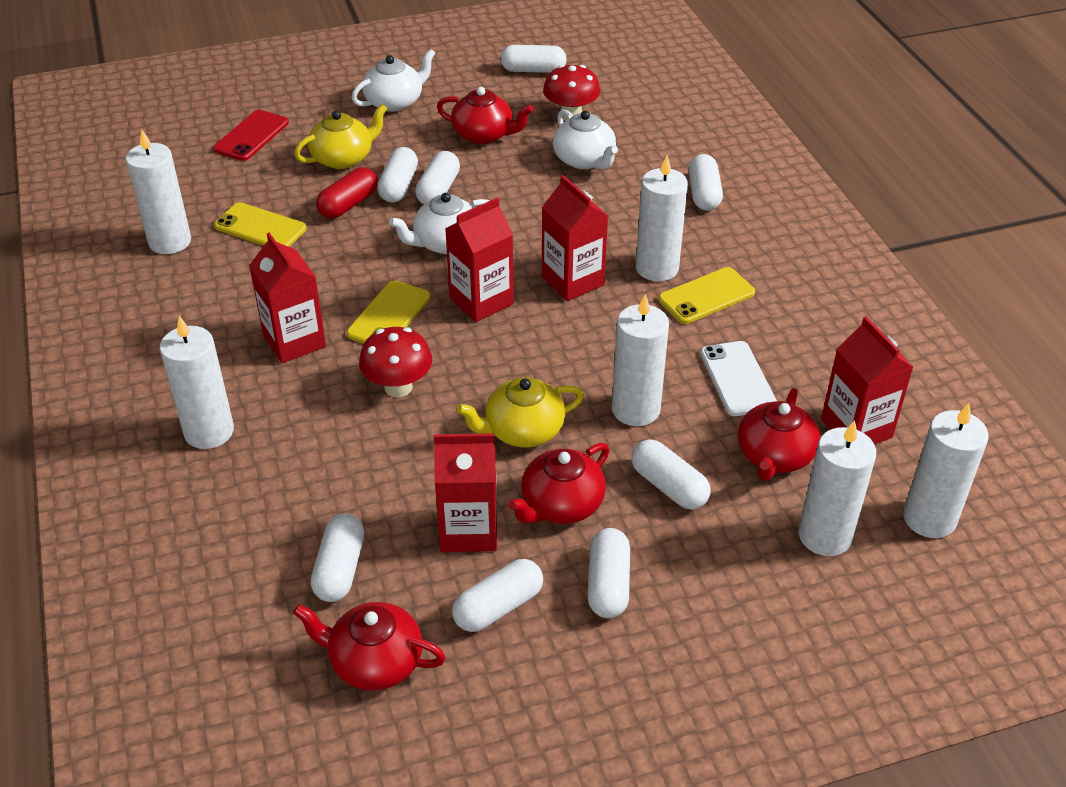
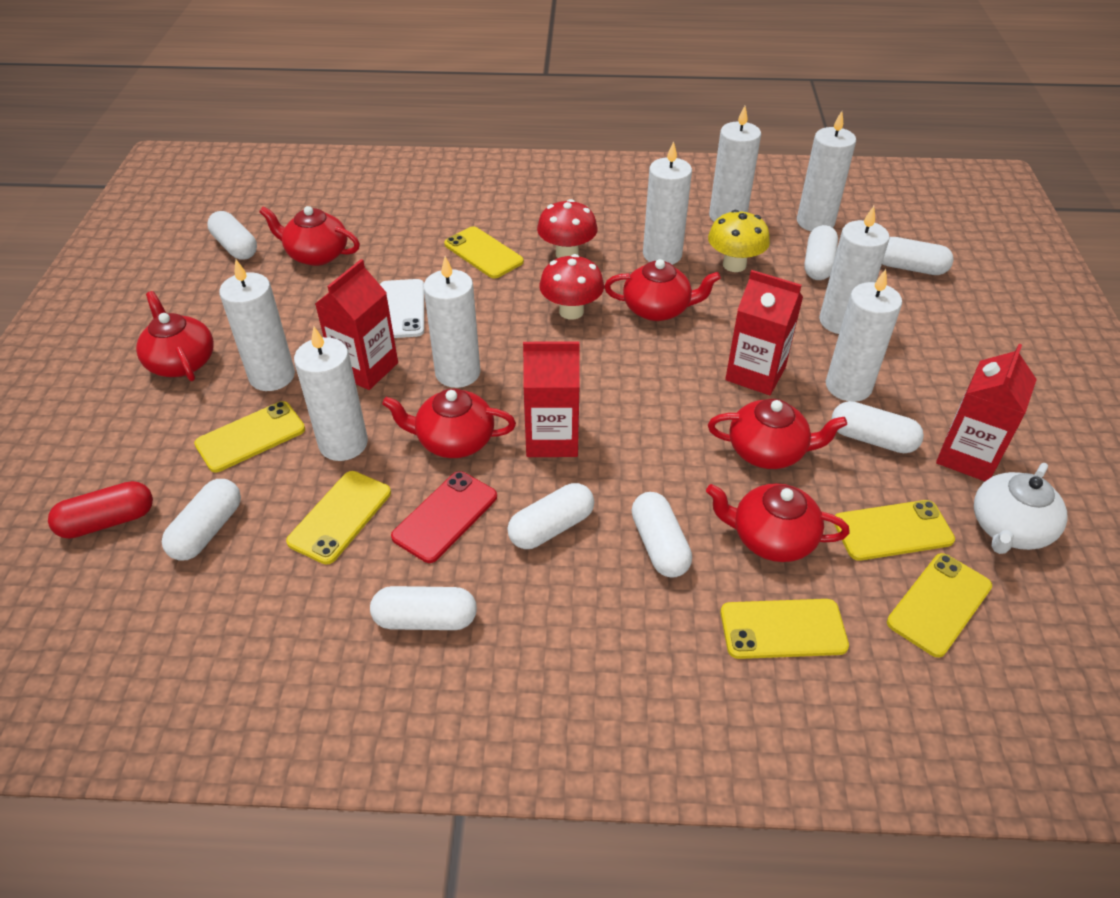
red carton: [249,233,326,363] [434,433,497,552] [445,197,514,322] [542,175,608,301] [821,316,914,444] = 5 -> [315,259,398,390] [523,342,580,457] [725,270,803,395] [936,344,1037,481] = 4
red teapot: [293,602,446,691] [437,87,534,144] [508,443,610,524] [738,388,820,481] = 4 -> [136,291,214,381] [259,206,360,266] [382,389,516,458] [604,259,721,321] [706,483,850,562] [708,399,847,469] = 6
white candle: [126,129,191,254] [160,316,234,449] [612,294,669,426] [636,156,688,281] [798,420,876,556] [903,403,989,538] = 6 -> [219,259,295,391] [294,327,368,461] [423,256,481,388] [643,141,692,265] [709,106,761,222] [797,111,856,231] [819,206,890,334] [826,269,902,402] = 8
white teapot: [352,49,435,112] [389,193,489,254] [553,110,618,169] = 3 -> [974,463,1068,554] = 1
yellow mushroom: none = 0 -> [708,210,770,272] = 1
yellow phone: [214,202,307,247] [346,280,430,344] [658,267,755,324] = 3 -> [194,401,305,472] [286,471,391,564] [444,226,524,278] [721,599,849,659] [834,500,955,561] [887,553,992,658] = 6
yellow teapot: [294,104,388,169] [456,377,584,447] = 2 -> none = 0

